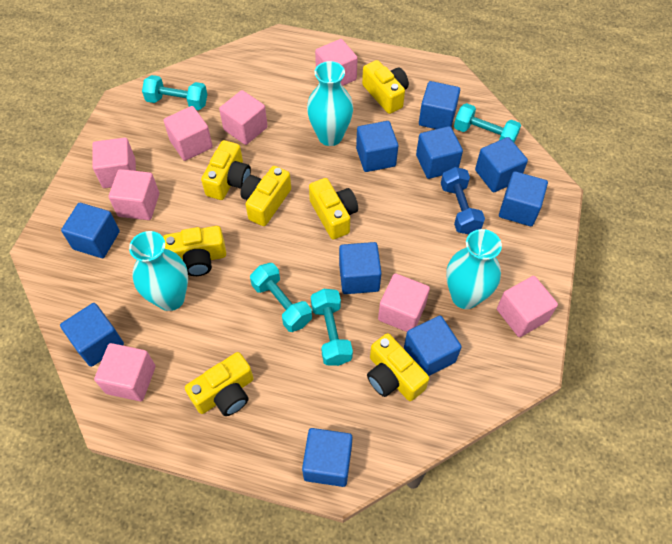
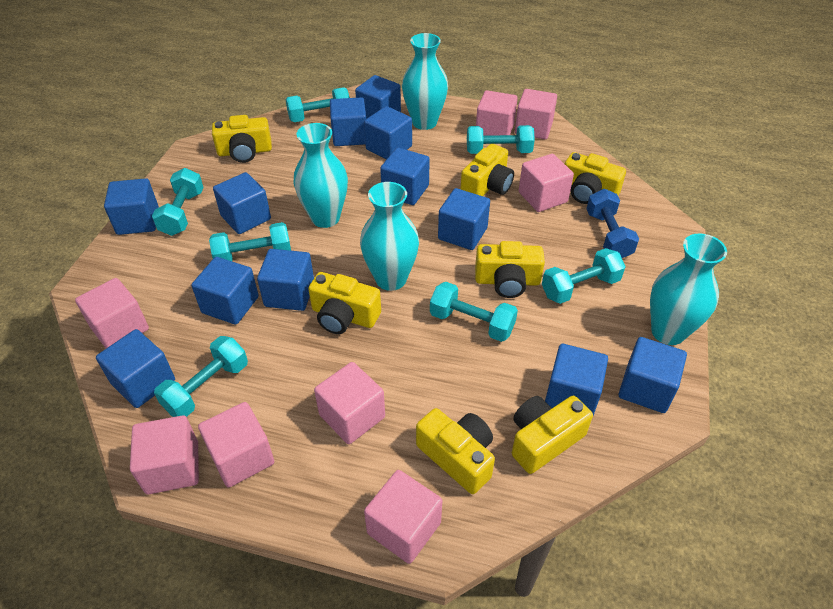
blue cube: [60,303,124,367] [61,203,120,258] [302,428,353,487] [339,242,382,294] [356,121,398,172] [404,315,462,376] [416,126,463,179] [419,81,460,129] [475,137,528,192] [499,171,548,226] = 10 -> [96,329,175,408] [104,178,159,235] [191,257,259,325] [213,172,271,234] [257,249,314,311] [330,97,366,146] [355,75,401,119] [364,106,412,159] [380,147,430,205] [438,188,490,250] [545,344,608,416] [619,337,687,413] = 12
turquoise dumbbell: [142,75,207,110] [250,263,312,332] [311,289,353,366] [454,103,521,143] = 4 -> [152,168,204,236] [154,336,248,417] [209,222,291,261] [285,87,350,122] [430,282,518,342] [467,125,535,154] [542,248,626,304] = 7
turquoise vase: [129,231,188,311] [307,61,353,146] [446,229,502,309] = 3 -> [294,123,348,228] [360,182,419,291] [402,33,448,130] [650,233,727,345] = 4

